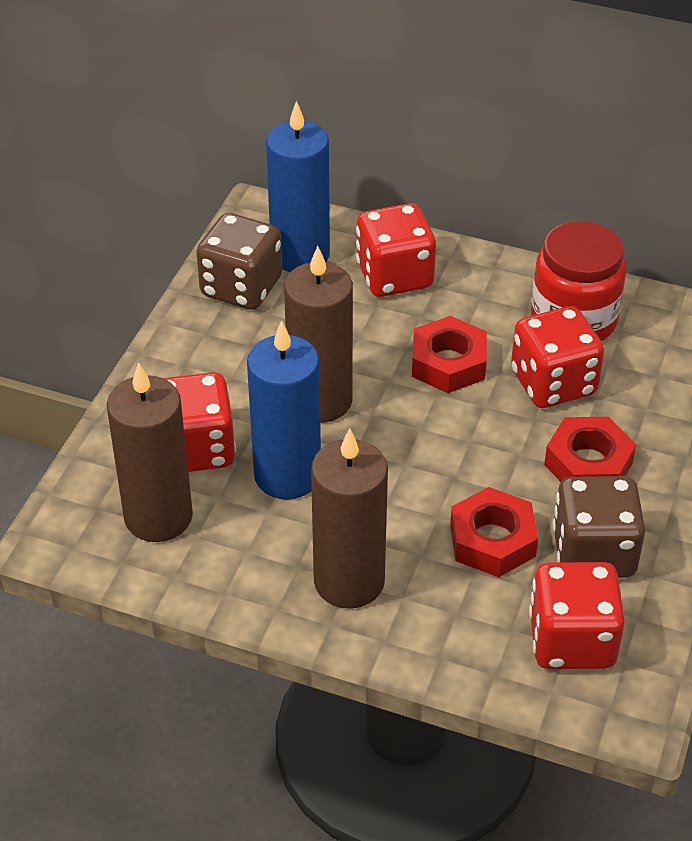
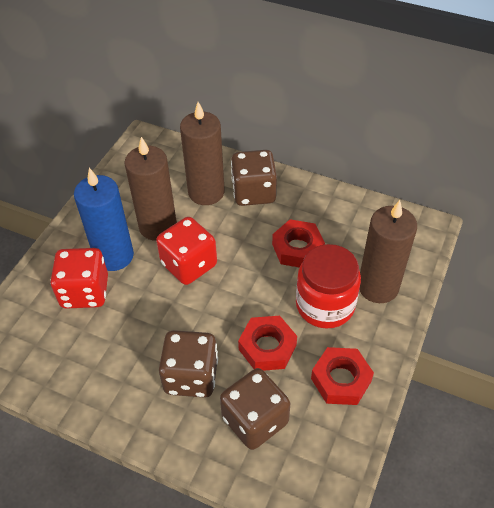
blue candle: [247,320,321,500] [266,101,330,272] = 2 -> [74,168,134,271] = 1
brown dice: [196,213,282,310] [553,476,646,578] = 2 -> [159,330,218,398] [220,368,290,450] [231,150,277,206] = 3
red dice: [163,372,236,472] [356,203,436,297] [511,306,604,408] [529,562,625,669] = 4 -> [50,248,108,309] [156,217,217,285] = 2

